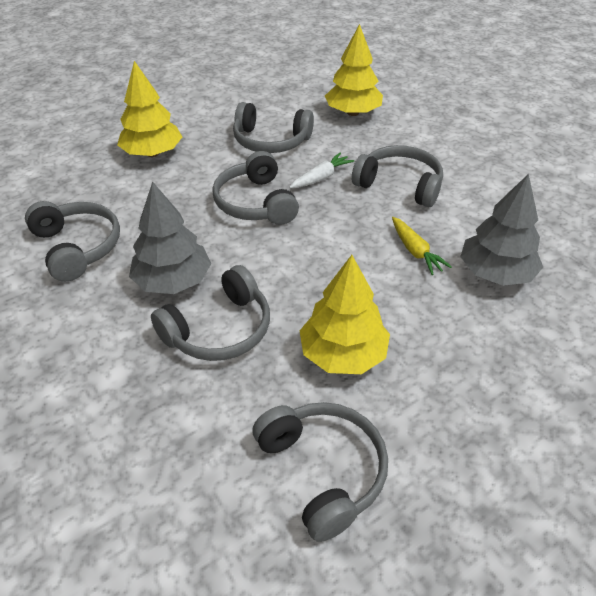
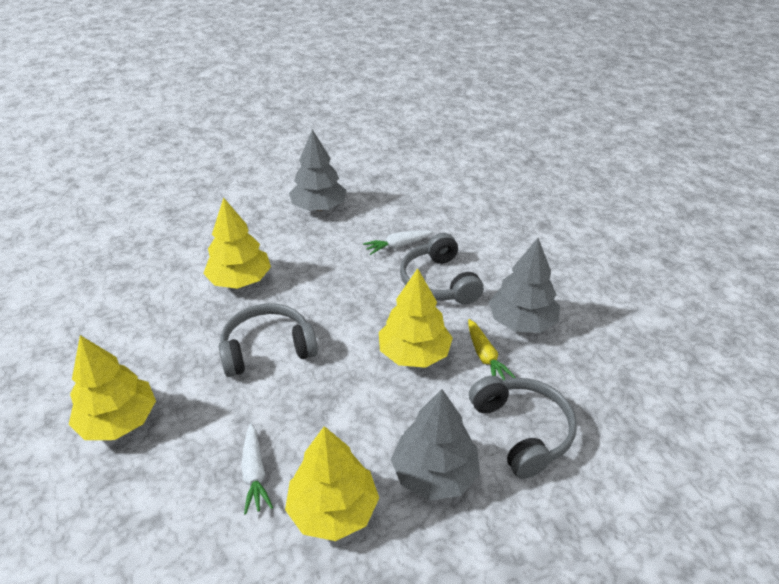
grey headphones: [25,201,120,282] [151,265,270,361] [212,151,299,225] [233,102,314,153] [252,402,388,542] [352,145,443,207] = 6 -> [219,303,318,377] [400,233,484,304] [469,376,577,479] = 3
grey tree: [129,181,211,294] [460,174,543,286] = 2 -> [289,129,346,211] [391,389,480,500] [489,238,560,333] = 3
white carrot: [289,152,354,188] = 1 -> [241,423,273,515] [363,230,434,255] = 2
yellow tree: [117,61,182,157] [300,255,390,374] [325,24,383,116] = 3 -> [69,335,156,440] [203,197,271,289] [285,426,379,541] [379,268,453,368] = 4

